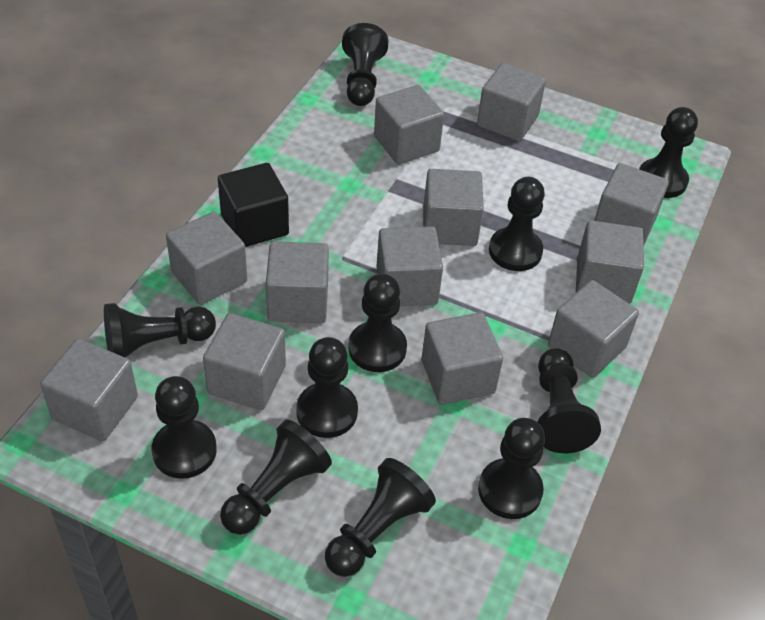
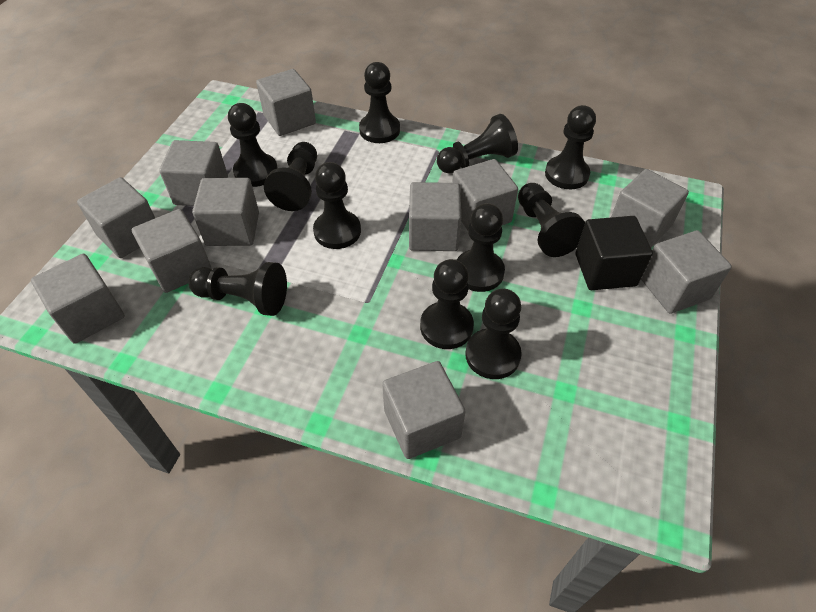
grey cube: [40,339,138,441] [166,212,247,305] [203,313,286,410] [266,241,329,323] [374,85,444,165] [377,226,443,306] [422,312,503,405] [423,169,484,246] [477,63,546,141] [548,280,639,378] [576,220,644,304] [594,163,669,245] = 12 -> [31,254,125,344] [77,177,155,258] [132,209,212,293] [159,140,228,206] [192,178,259,246] [256,69,316,136] [382,361,466,459] [409,182,461,251] [452,159,518,230] [611,169,689,247] [641,230,732,314] = 11

